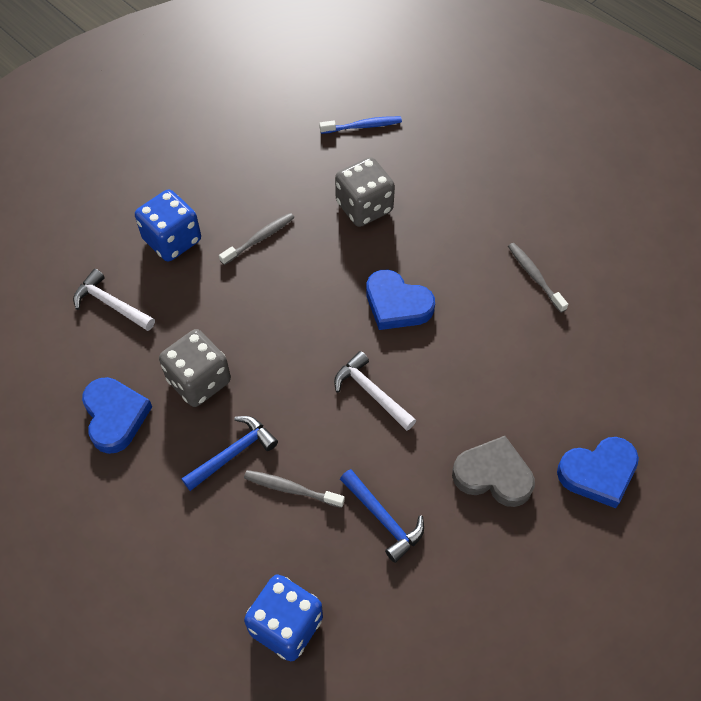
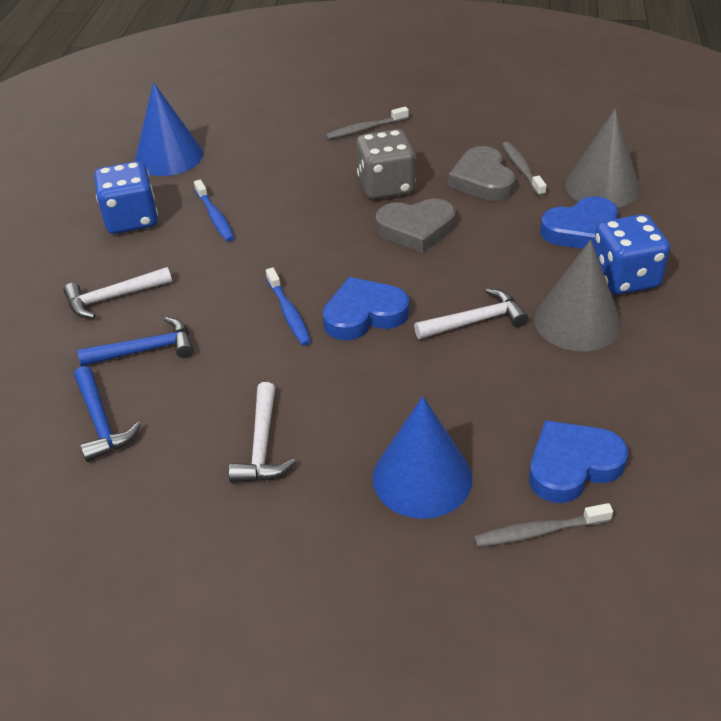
blue cone: none = 0 -> [135,82,203,176] [373,396,472,519] = 2
blue toothbrush: [319,116,402,134] = 1 -> [194,180,234,242] [266,267,311,346] = 2
grey cone: none = 0 -> [534,240,622,352] [565,109,640,207] = 2
grey dice: [159,329,231,407] [335,157,395,227] = 2 -> [356,129,416,199] = 1
grey heart: [452,436,535,507] = 1 -> [376,199,455,253] [448,146,515,201] = 2
white hammer: [73,269,155,331] [334,351,416,431] = 2 -> [64,267,172,319] [229,382,295,483] [414,288,528,339] = 3

